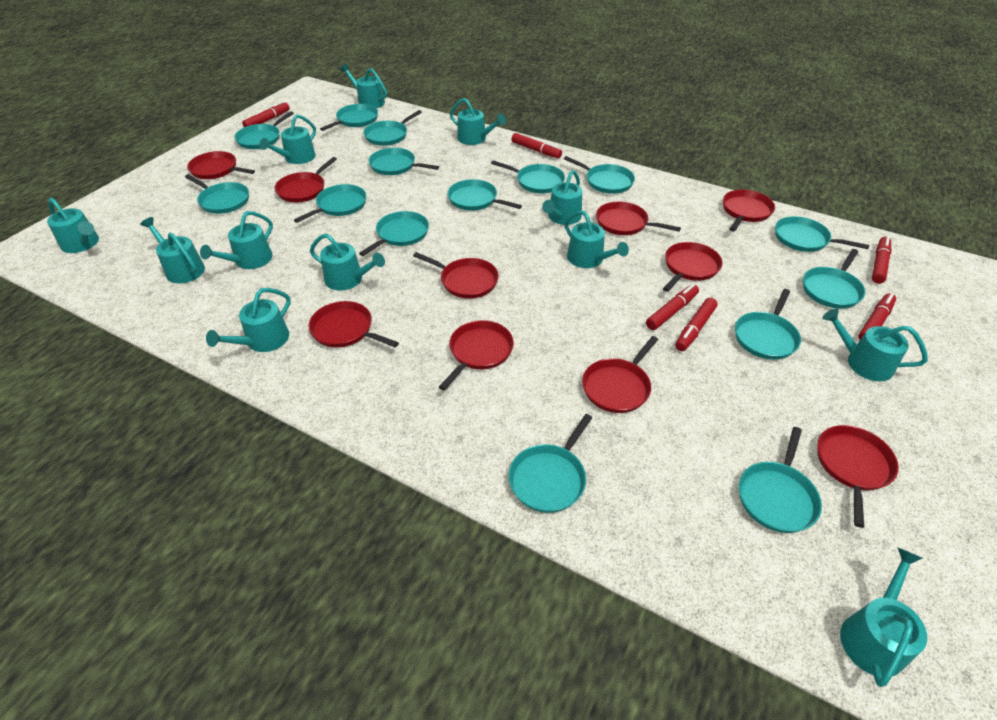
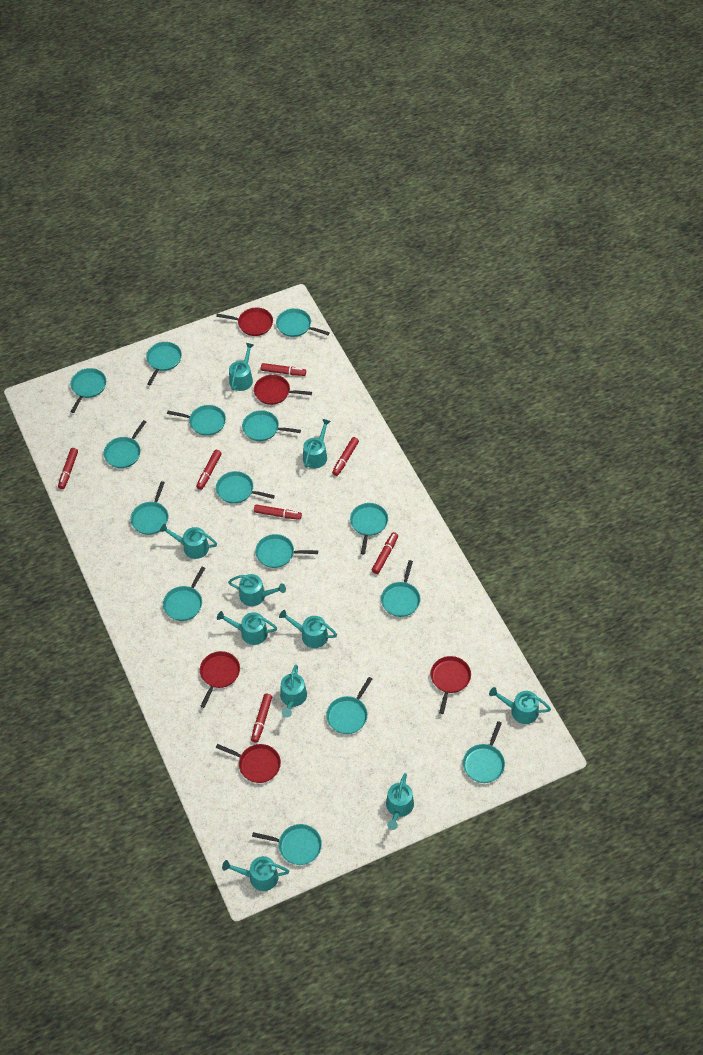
red marker: [242,101,290,127] [511,133,562,158] [646,284,699,330] [675,298,717,351] [858,293,896,340] [872,236,891,284] = 6 -> [58,448,78,489] [196,450,222,490] [251,694,272,743] [254,505,302,520] [261,363,306,376] [332,437,359,476] [372,532,398,574] = 7
red pan: [187,151,255,179] [274,157,337,202] [308,301,399,348] [413,252,499,299] [439,320,514,391] [582,336,658,413] [596,202,681,235] [663,242,723,292] [723,190,775,232] [817,425,899,528] = 10 -> [200,651,240,708] [216,308,273,336] [216,744,281,783] [254,375,312,405] [430,656,471,714] = 5
turquoise watering can: [47,198,99,253] [140,217,205,283] [200,211,273,269] [206,288,291,352] [260,114,316,164] [310,233,385,291] [340,64,387,108] [450,98,506,145] [542,170,582,225] [564,211,629,268] [823,309,928,381] [840,547,927,687] = 12 -> [160,524,217,559] [217,611,277,645] [222,856,289,891] [228,574,286,606] [229,343,254,391] [279,610,337,648] [280,665,307,717] [303,419,331,468] [386,773,414,830] [489,687,551,724] = 10

